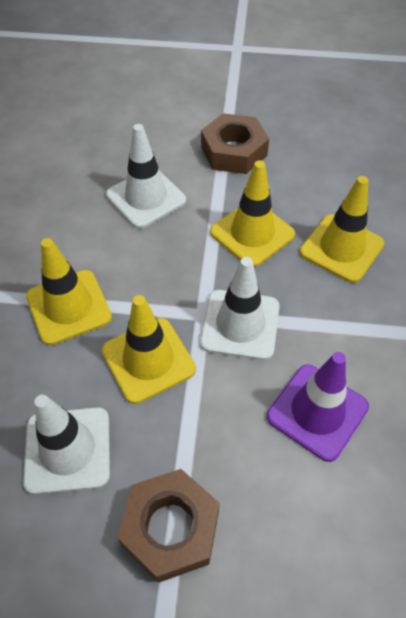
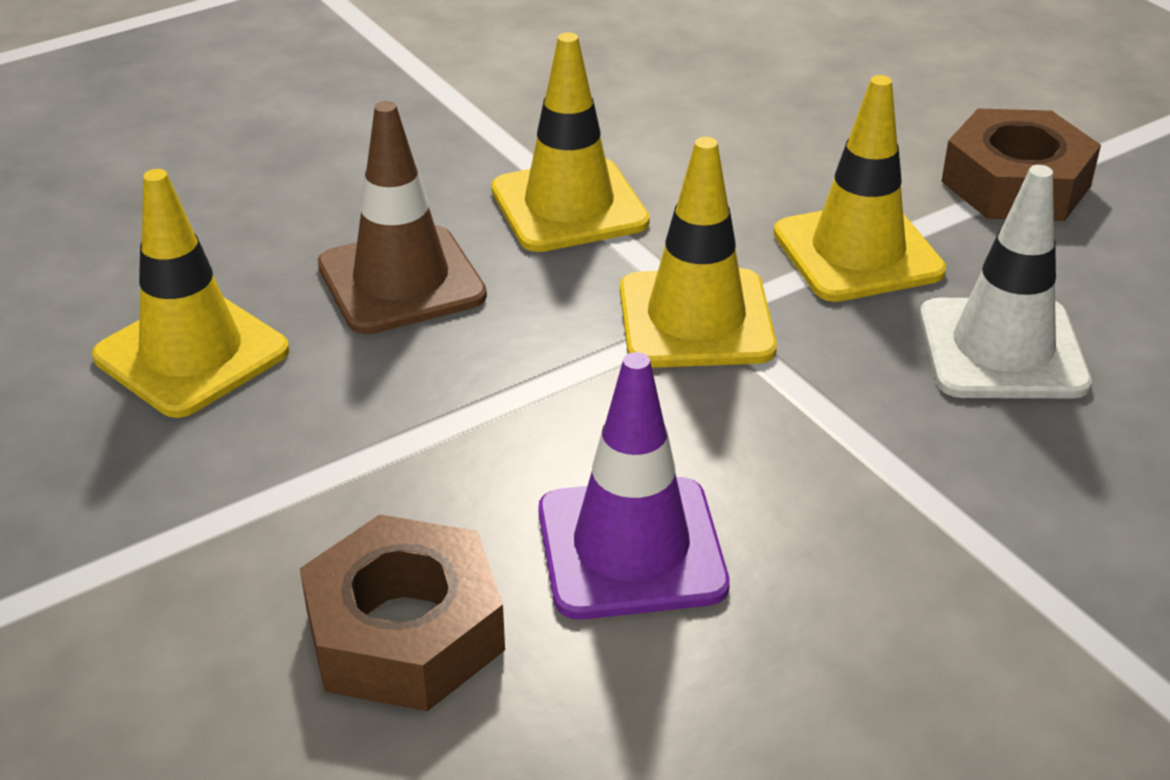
brown traffic cone: none = 0 -> [318,101,487,334] = 1
white traffic cone: [23,395,110,495] [106,124,186,229] [200,257,280,360] = 3 -> [920,165,1092,398] = 1

